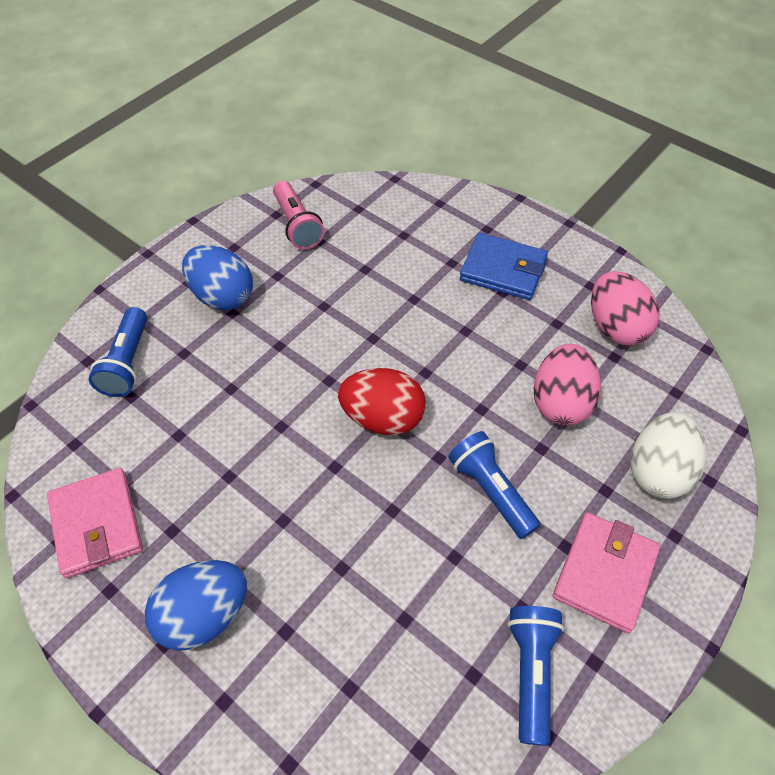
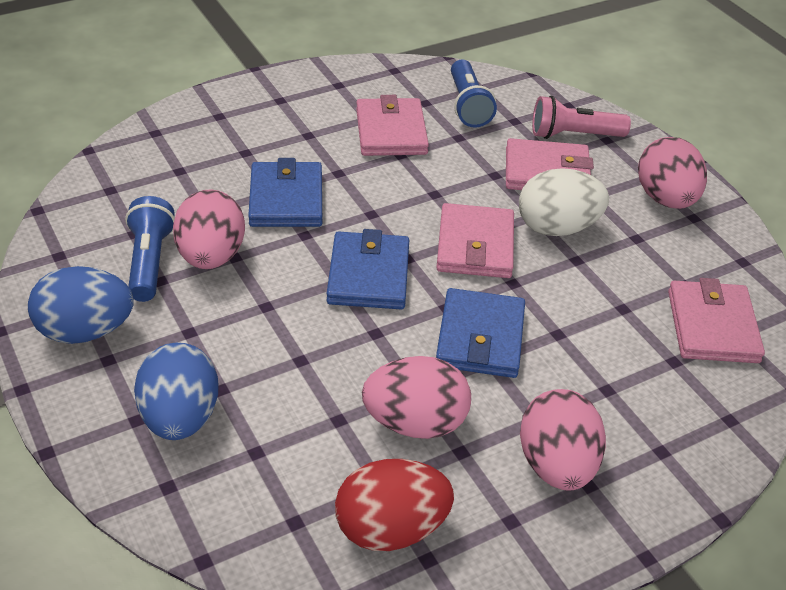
blue flashlight: [89,307,147,397] [448,431,540,539] [507,606,564,746] = 3 -> [125,196,175,302] [451,60,497,127] = 2
blue wallet: [460,233,548,300] = 1 -> [248,158,322,227] [327,229,409,309] [436,288,525,378] = 3
pink egg: [533,344,601,425] [591,271,660,346] = 2 -> [173,189,245,269] [362,356,471,439] [520,389,606,491] [638,137,707,209] = 4
pink wallet: [47,468,143,578] [553,512,660,633] = 2 -> [356,95,429,156] [436,203,514,278] [506,138,594,190] [668,278,765,363] = 4

